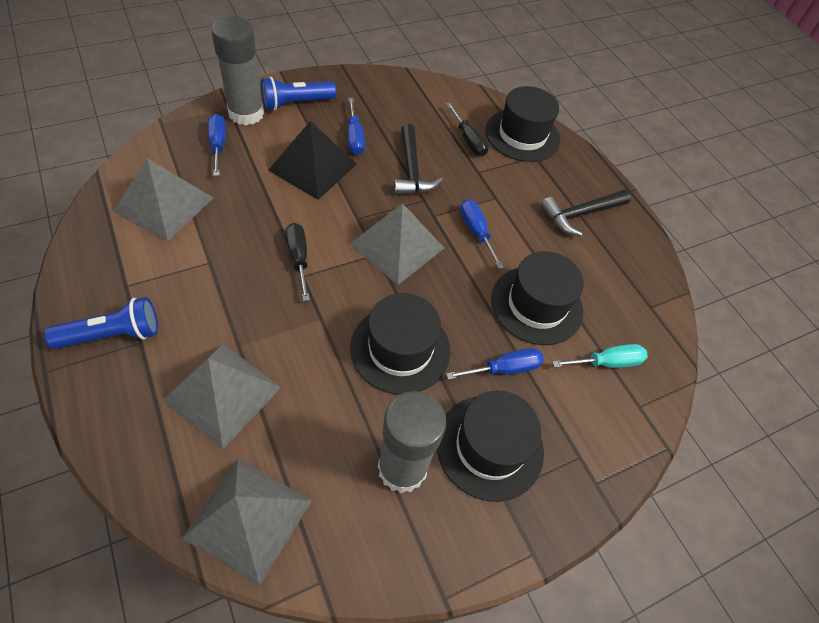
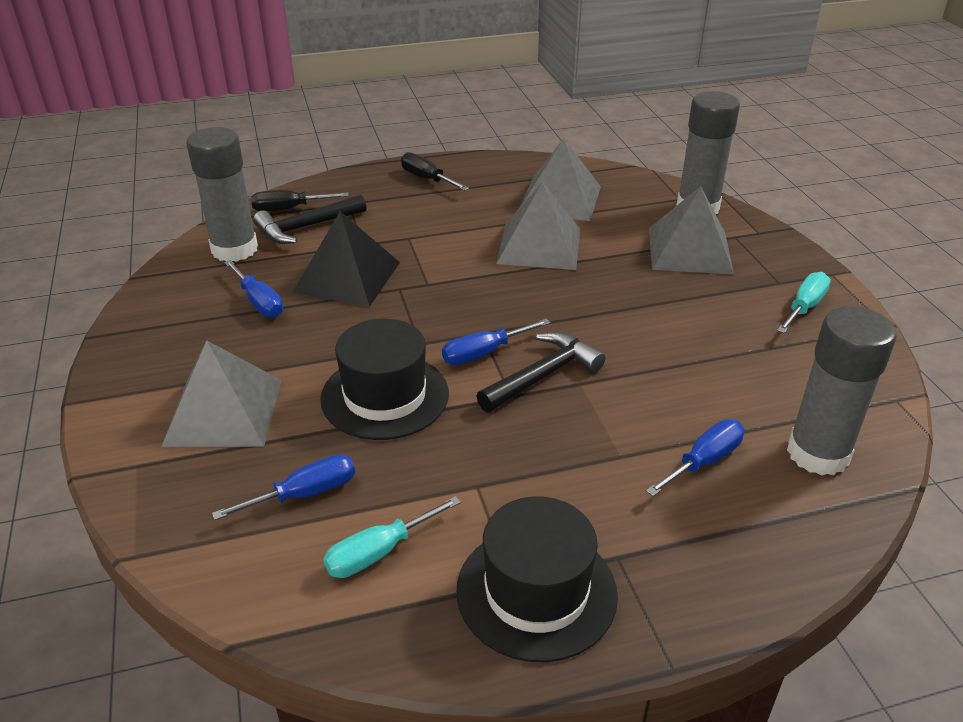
black hat: [350,293,450,394] [437,390,544,502] [485,86,560,162] [491,251,584,345] = 4 -> [320,319,449,440] [456,496,618,662] = 2
blue flashlight: [44,297,158,349] [261,77,336,111] = 2 -> none = 0
grey glue stick: [211,17,264,125] [378,391,446,493] = 2 -> [186,127,258,262] [676,91,740,214] [787,306,897,476] = 3
turquoise screwdriver: [552,344,648,368] = 1 -> [323,496,461,578] [777,272,831,333] = 2

